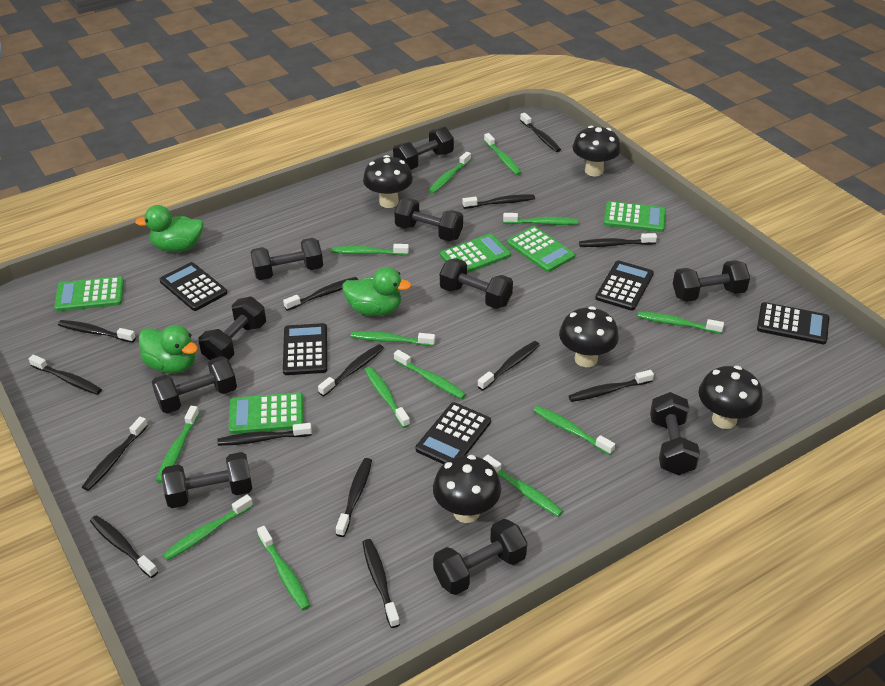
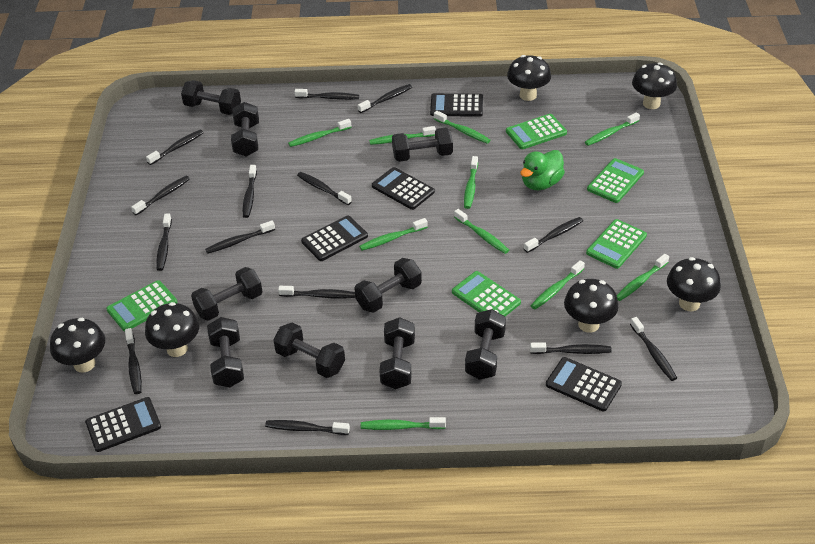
black dumbbell: [152,356,237,414] [162,452,252,508] [198,297,266,360] [250,238,323,280] [393,127,454,170] [394,198,463,241] [433,519,527,595] [440,258,513,309] [650,392,700,475] [673,260,750,302] = 10 -> [181,80,241,115] [191,267,263,321] [207,317,244,387] [231,102,259,157] [273,322,345,378] [354,258,422,313] [379,317,415,389] [392,128,453,162] [465,309,506,380] = 9
black mushroom: [363,155,413,208] [433,455,501,523] [559,306,619,367] [573,126,621,176] [699,366,763,429] = 5 -> [50,318,105,373] [145,302,199,357] [507,55,551,101] [564,279,619,333] [632,63,677,109] [667,257,721,311] = 6
green duck: [135,205,204,252] [139,325,198,374] [342,267,411,316] = 3 -> [520,150,565,190] = 1
green toothbrush: [156,406,200,483] [163,494,253,561] [257,526,311,610] [331,244,409,255] [351,331,435,346] [365,367,410,428] [394,350,466,399] [428,152,471,194] [483,455,563,517] [484,133,522,175] [503,213,579,225] [533,406,615,455] [638,311,724,334] = 13 -> [288,119,351,147] [359,218,428,251] [361,417,446,430] [369,126,436,145] [434,111,490,144] [454,209,509,254] [464,156,478,209] [531,260,585,310] [585,112,640,146] [617,254,669,301] = 10

